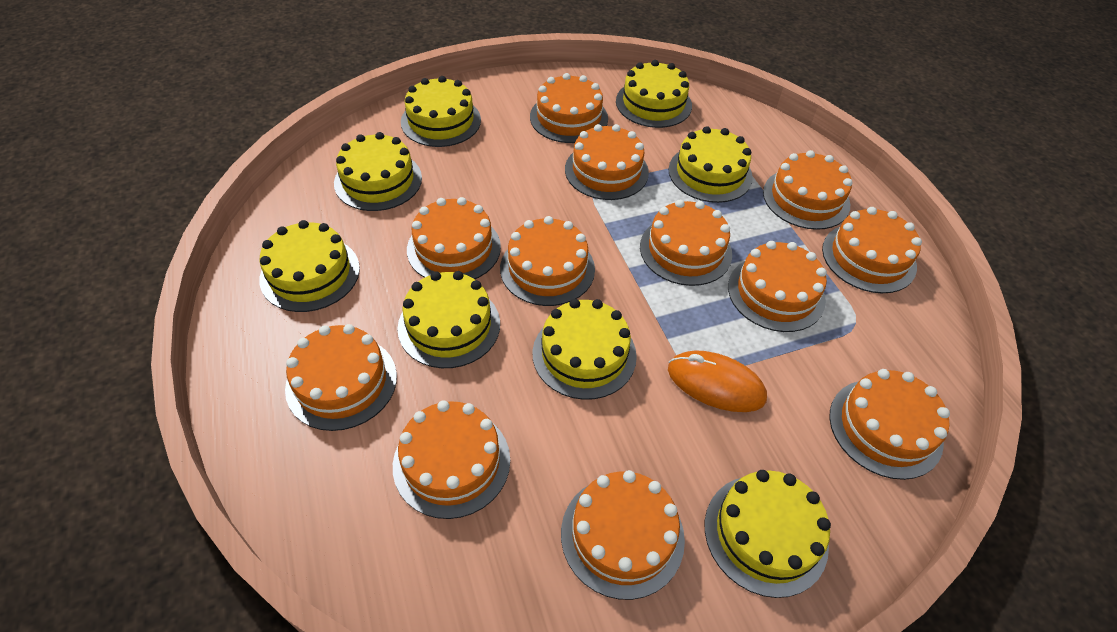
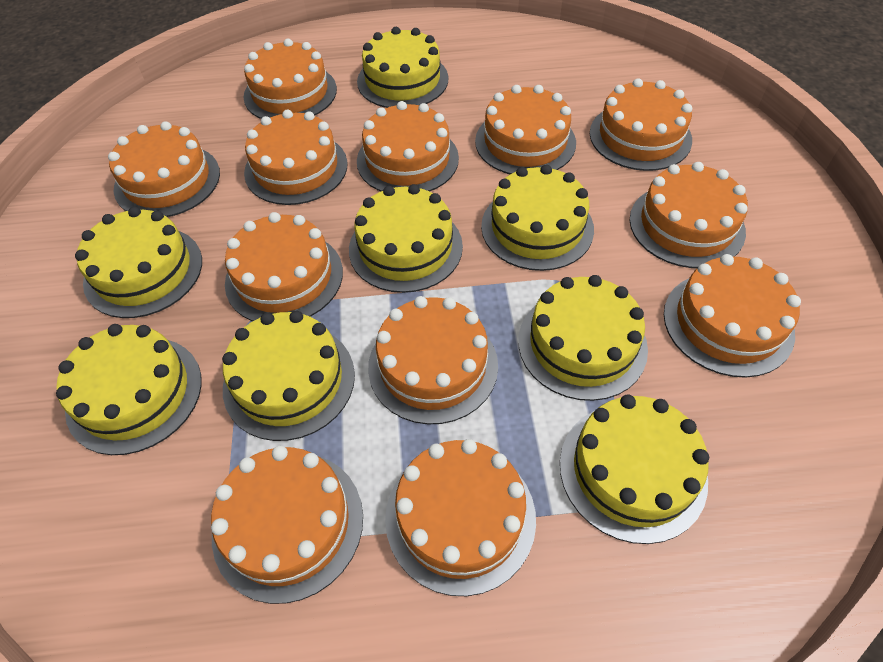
orange mouse: [668,350,767,412] = 1 -> none = 0

